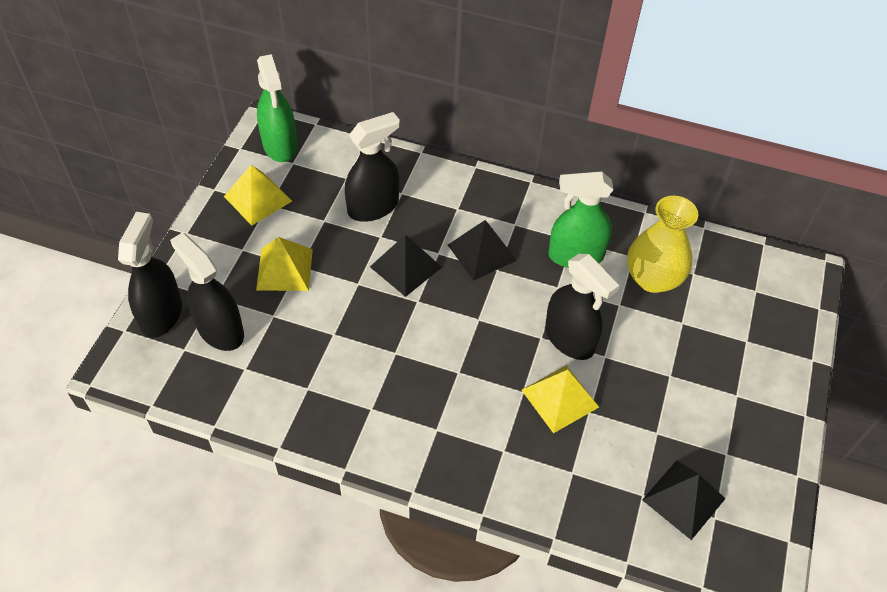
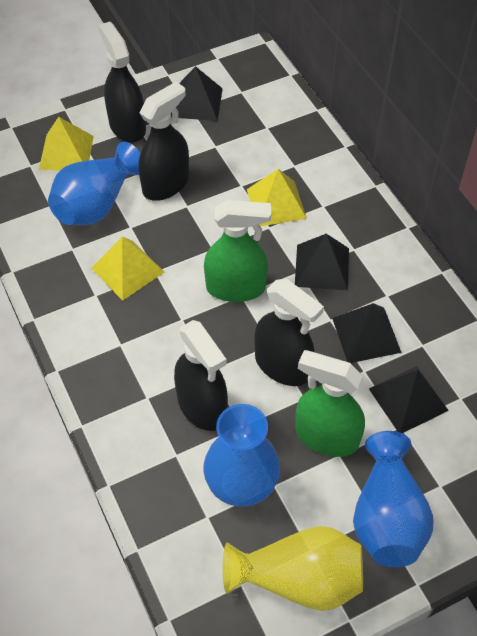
black pyramid: [370,234,442,297] [448,220,517,281] [642,460,726,540] = 3 -> [171,66,223,121] [295,234,349,290] [332,303,402,363] [369,366,449,433] = 4
blue vase: none = 0 -> [48,142,141,225] [203,404,280,507] [353,431,434,567] = 3

